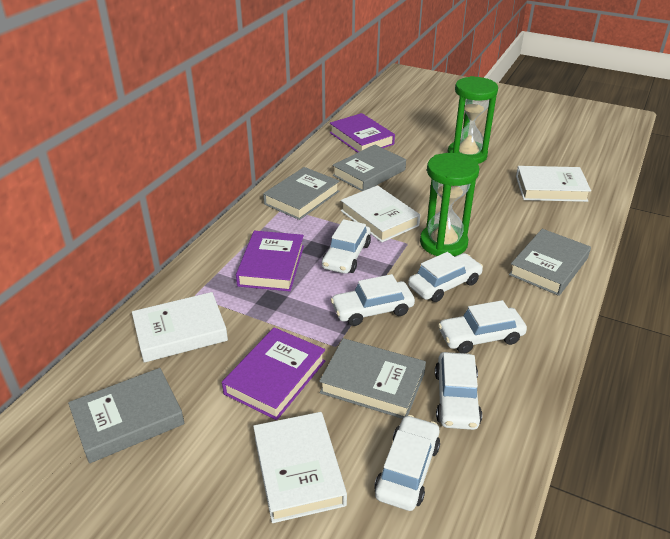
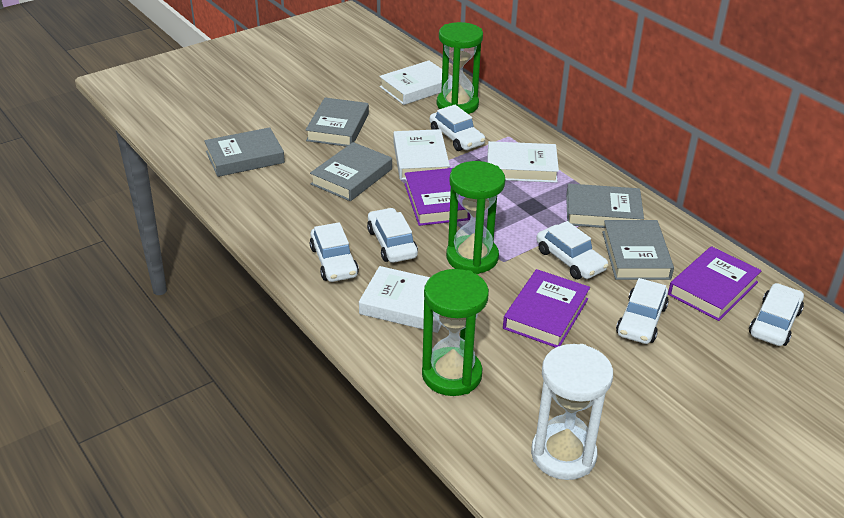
green hourglass: [420,153,479,256] [447,76,498,164] = 2 -> [422,269,489,396] [437,22,483,114] [446,161,505,274] = 3
white hourglass: none = 0 -> [531,344,613,480] = 1

